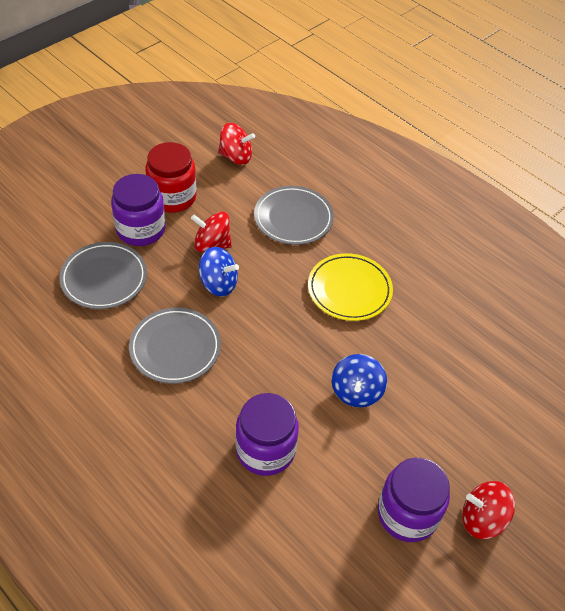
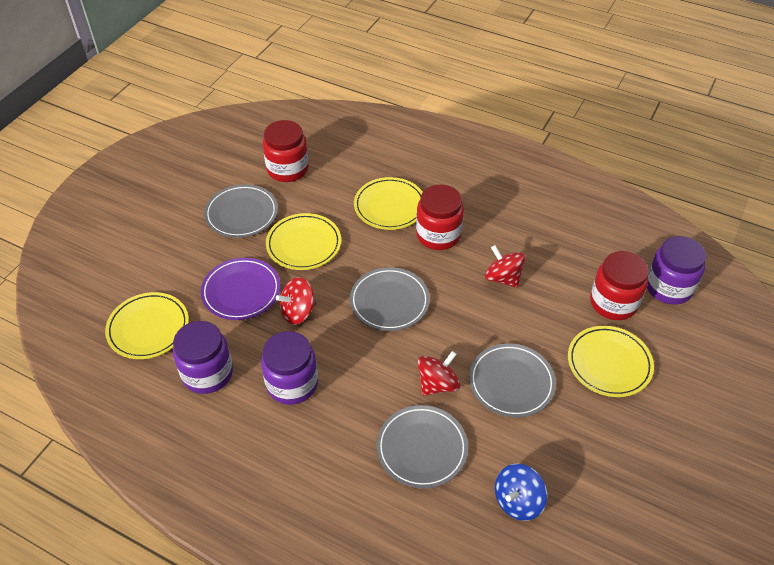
blue spinning top: [199,247,239,297] [331,354,387,408] = 2 -> [495,464,547,521] = 1
grey plate: [59,242,147,309] [129,308,221,384] [254,186,334,245] = 3 -> [204,184,278,238] [350,267,430,331] [377,405,468,489] [469,343,556,418] = 4
purple plate: none = 0 -> [201,258,280,320] = 1
red jar: [145,142,197,213] = 1 -> [263,120,309,182] [416,184,464,250] [590,251,649,320] = 3
yellow plate: [308,253,393,321] = 1 -> [105,292,189,359] [266,213,341,270] [354,177,423,230] [568,326,654,397] = 4

